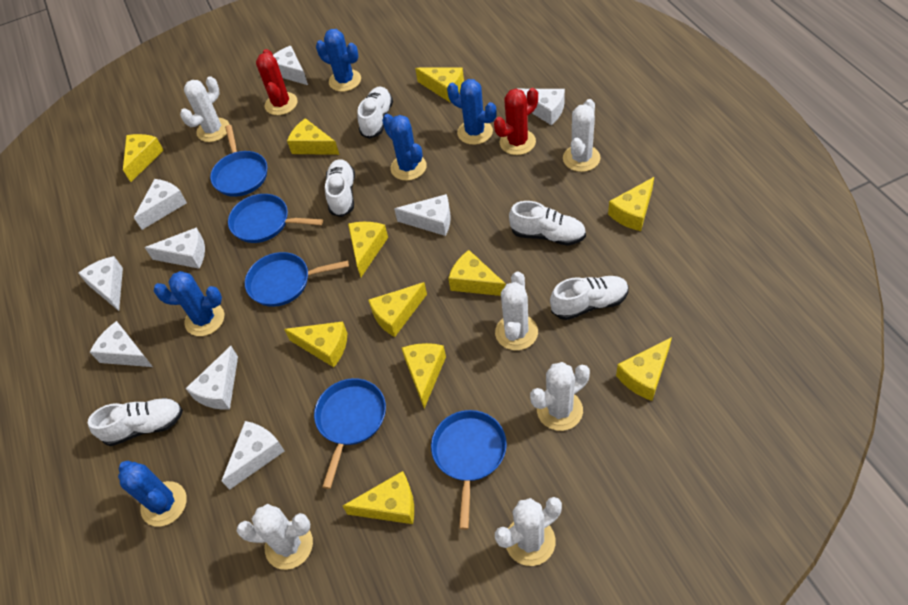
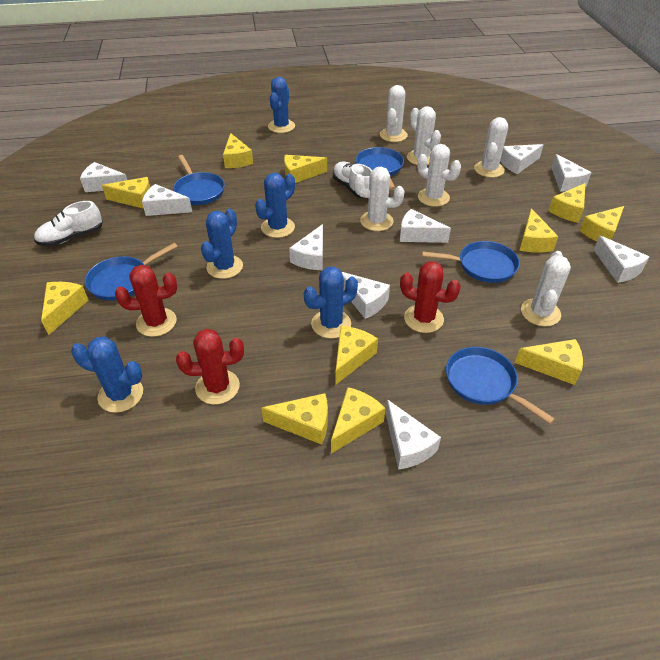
red cactus: [256,49,298,115] [494,88,538,155] = 2 -> [115,265,177,337] [176,329,244,404] [400,261,461,333] = 3
white shoe: [88,398,183,446] [325,159,355,217] [357,87,393,139] [509,201,586,246] [550,276,628,320] = 5 -> [34,201,103,246] [333,162,372,198] = 2

